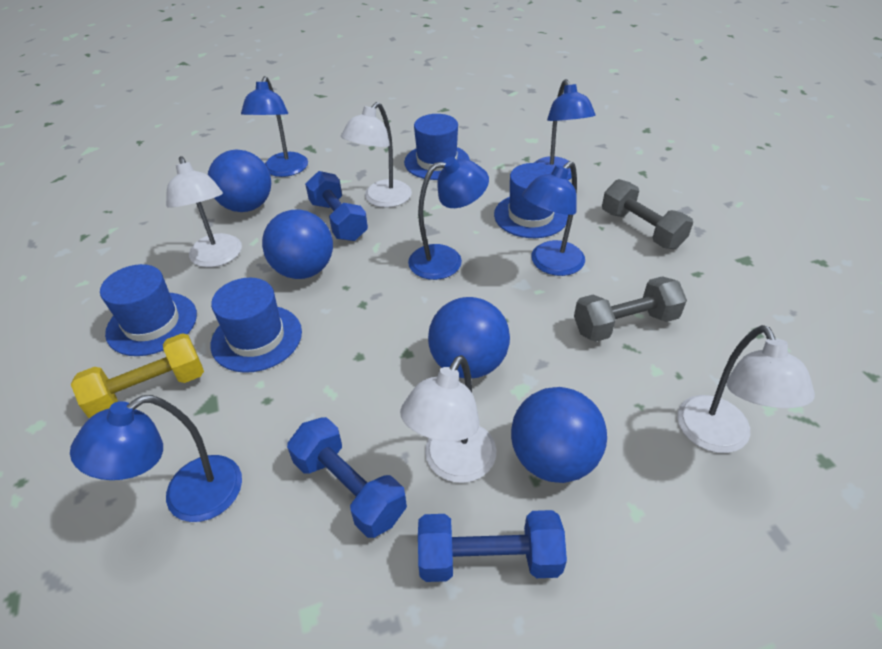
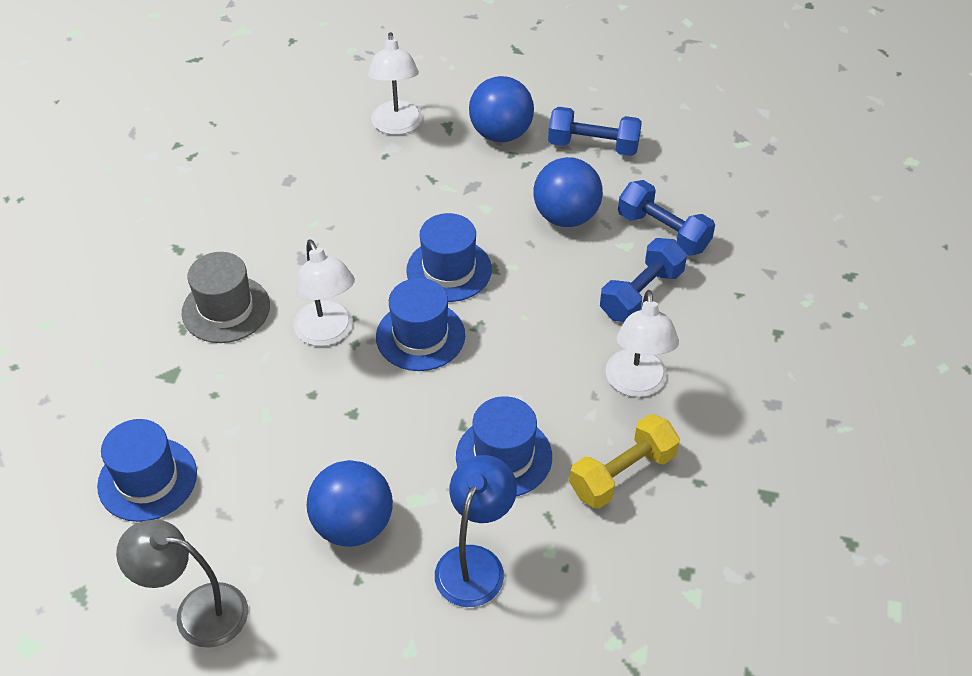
blue ball: [208,150,271,212] [262,209,333,279] [428,297,510,379] [511,387,607,483] = 4 -> [307,460,393,547] [469,76,534,142] [533,157,603,227] = 3
blue lamp: [70,395,242,522] [241,76,308,177] [408,157,489,280] [522,161,585,276] [534,79,596,180] = 5 -> [435,455,517,607] = 1
grey dumbbell: [574,276,687,342] [602,179,693,249] = 2 -> none = 0
grey hat: none = 0 -> [181,252,270,343] = 1
grey lamp: none = 0 -> [116,520,248,648] = 1
white lamp: [166,156,242,267] [341,102,412,208] [400,355,496,483] [677,325,815,453] = 4 -> [293,239,355,346] [368,32,422,135] [606,290,679,397] = 3

